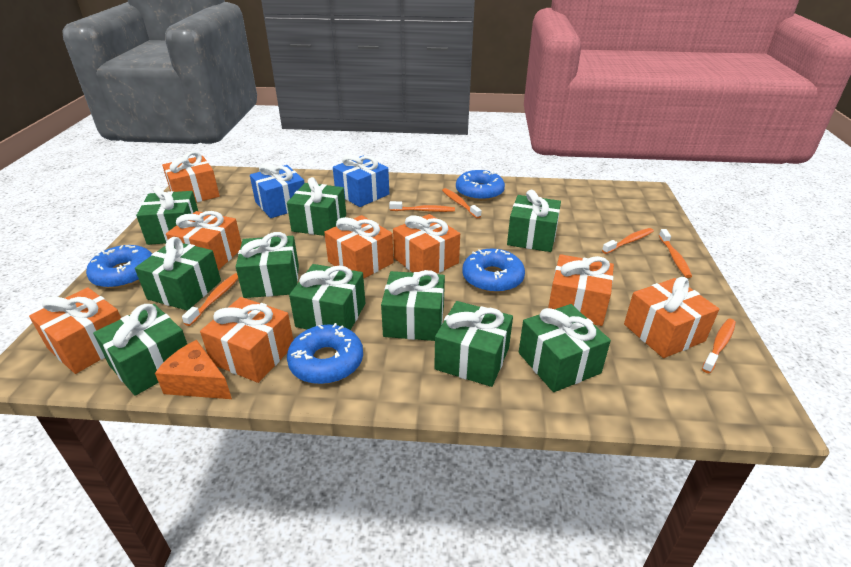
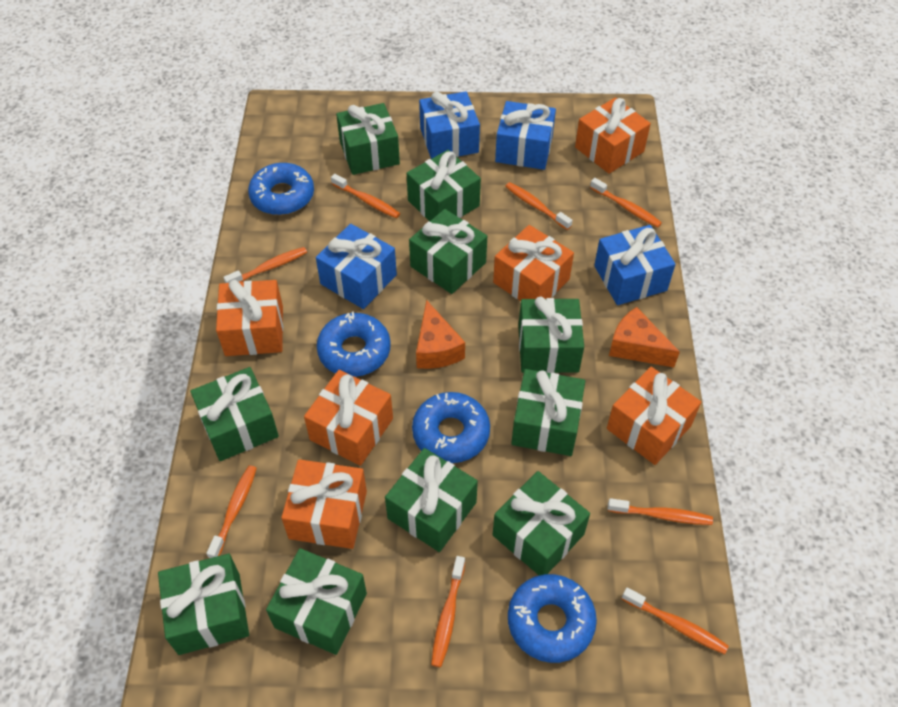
blue gift: [250,163,304,218] [333,154,389,207] = 2 -> [316,224,397,309] [419,91,480,159] [495,101,556,170] [594,225,675,305] = 4
orange cheese: [155,340,232,399] = 1 -> [416,300,465,369] [609,307,680,368] = 2
orange gift: [29,287,121,374] [162,151,220,202] [166,211,242,270] [200,297,293,383] [324,215,394,279] [393,214,460,273] [548,254,614,326] [624,277,719,358] = 8 -> [216,280,283,356] [281,459,367,549] [304,370,393,466] [493,225,574,301] [575,98,651,174] [607,367,701,465] = 6
orange toothbrush: [182,273,238,326] [389,201,455,212] [442,188,481,219] [602,228,654,254] [659,229,692,278] [702,319,736,374] = 6 -> [206,465,257,558] [223,247,307,283] [331,174,400,218] [431,556,465,667] [505,182,573,230] [590,178,662,228] [608,498,713,525] [622,587,729,654] = 8

